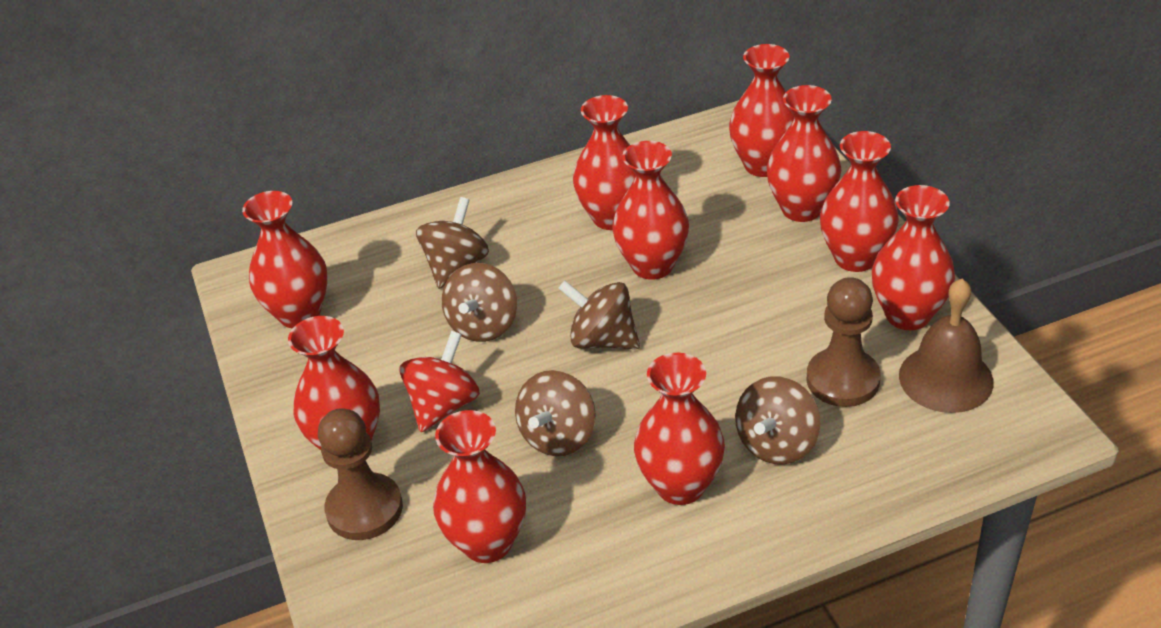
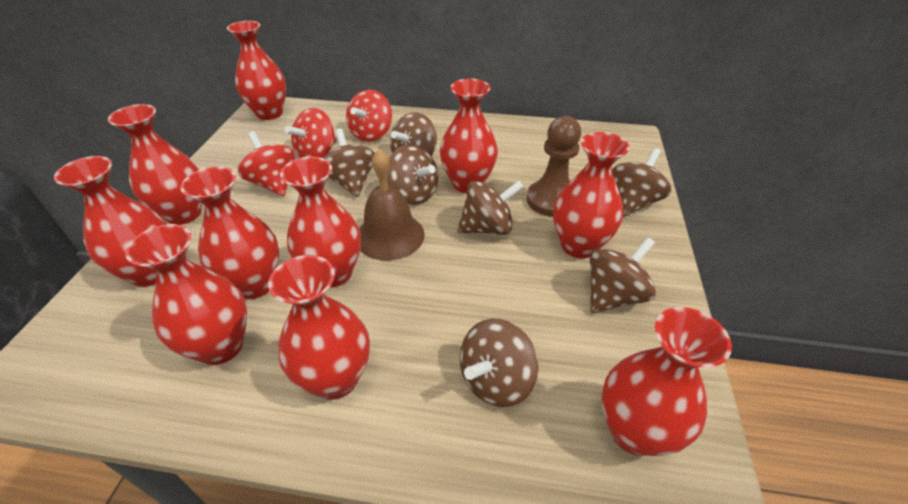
brown pawn: [318,408,403,540] [807,277,881,407] = 2 -> [527,116,581,217] = 1
brown spinning top: [416,197,489,289] [442,263,517,342] [515,370,596,456] [558,280,640,349] [735,376,821,465] = 5 -> [323,129,375,197] [387,145,438,205] [390,112,437,156] [457,181,524,235] [460,319,539,407] [590,237,656,313] [612,148,671,216] = 7
red spinning top: [400,331,480,432] = 1 -> [238,131,295,196] [285,108,336,158] [346,90,392,142] = 3

